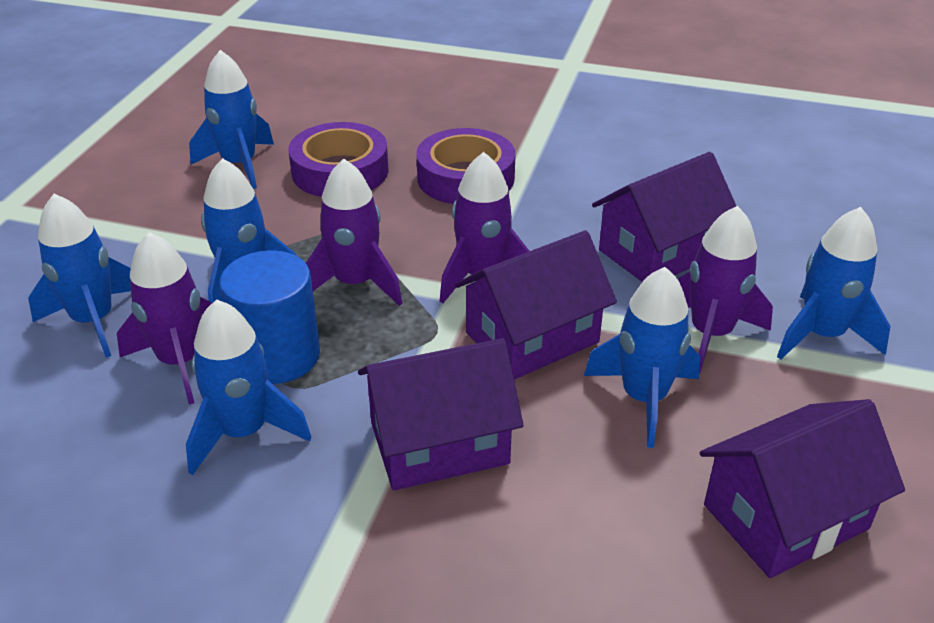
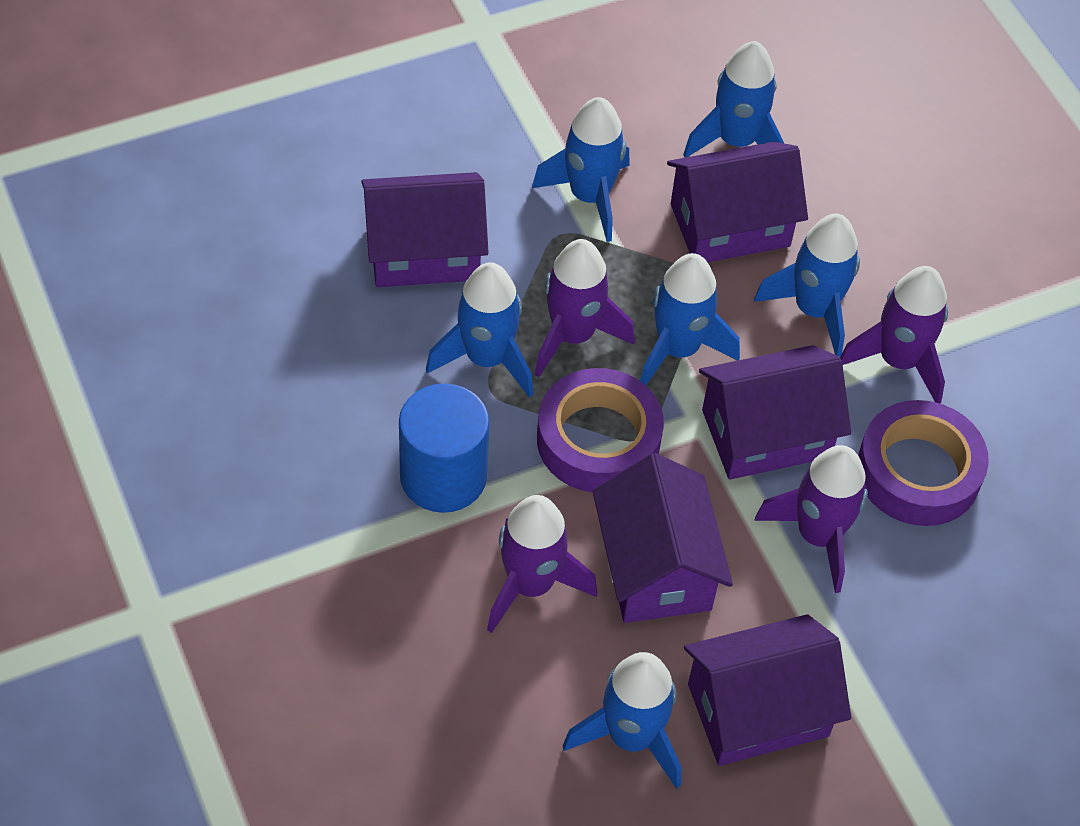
purple house: [358,338,524,490] [455,230,617,380] [592,152,736,282] [700,399,905,578] = 4 -> [361,172,489,287] [592,453,733,623] [667,142,808,262] [684,614,851,766] [699,345,851,480] = 5

